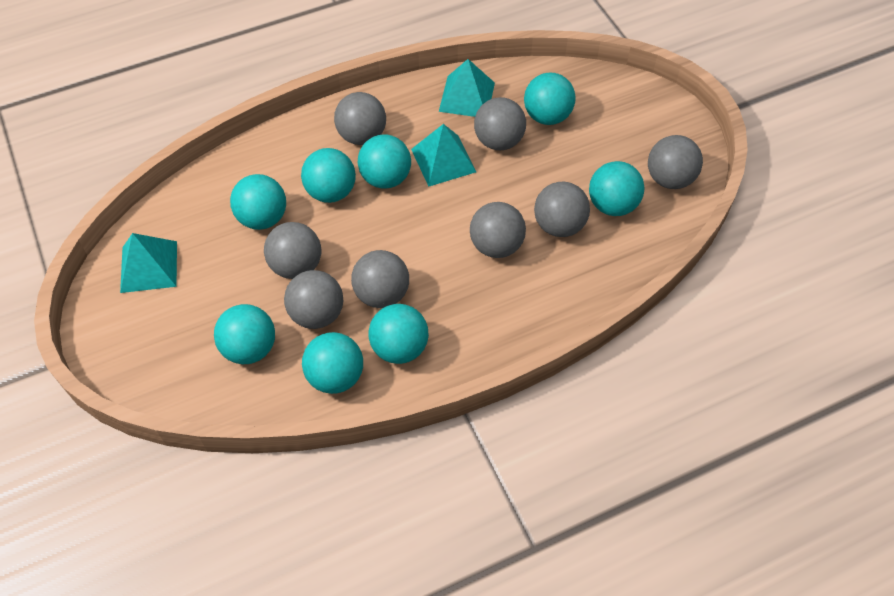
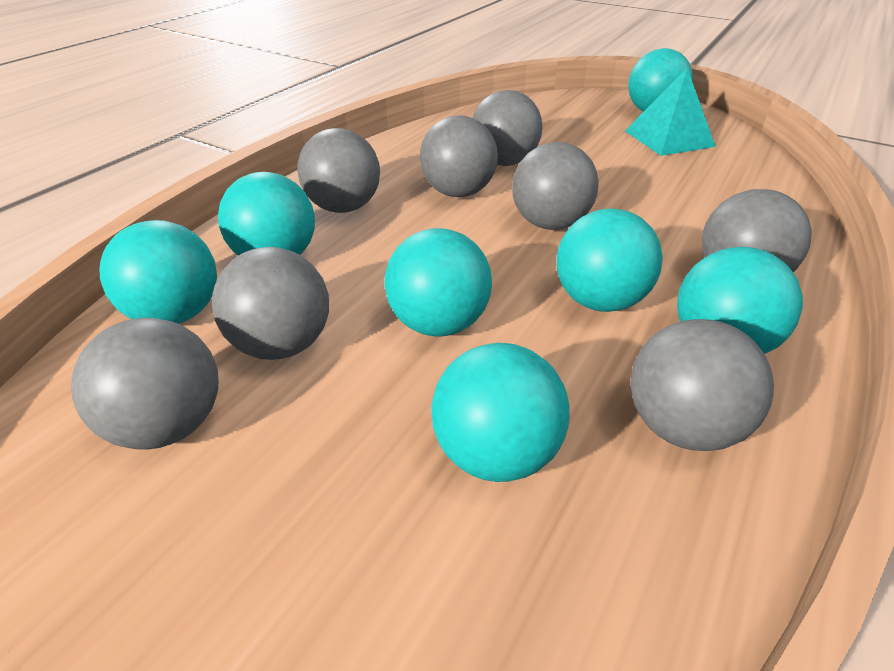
turquoise ball: [214,304,275,364] [230,174,286,230] [301,148,356,203] [302,332,363,394] [358,134,411,189] [368,304,429,364] [524,72,576,125] [589,161,645,216] = 8 -> [99,220,217,324] [218,172,315,255] [385,228,492,336] [431,343,570,482] [557,209,663,312] [628,48,693,112] [677,247,803,354] = 7
turquoise pyramid: [120,233,177,293] [411,124,476,187] [439,59,495,117] = 3 -> [625,68,716,156] = 1

